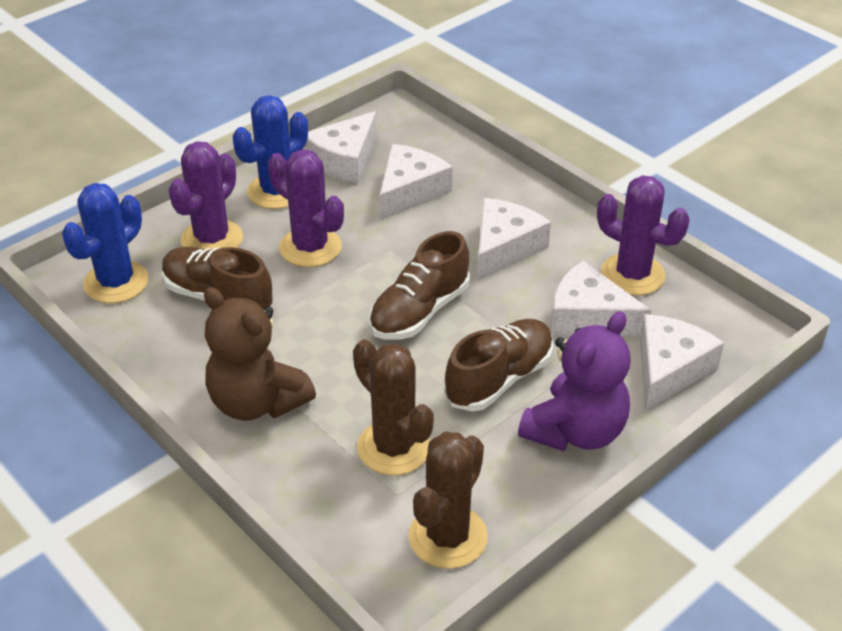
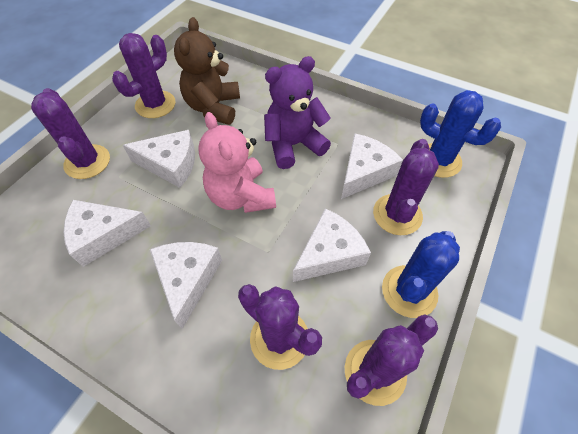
brown cactus: [353,340,434,475] [408,432,488,569] = 2 -> none = 0
brown shoe: [162,247,273,309] [369,231,470,340] [444,319,553,411] = 3 -> none = 0
pink teddy bear: none = 0 -> [198,112,276,213] = 1
purple cactus: [168,141,243,250] [268,149,344,267] [597,175,690,295] = 3 -> [31,88,110,179] [112,33,176,118] [238,284,322,370] [345,314,438,406] [373,139,439,235] = 5

